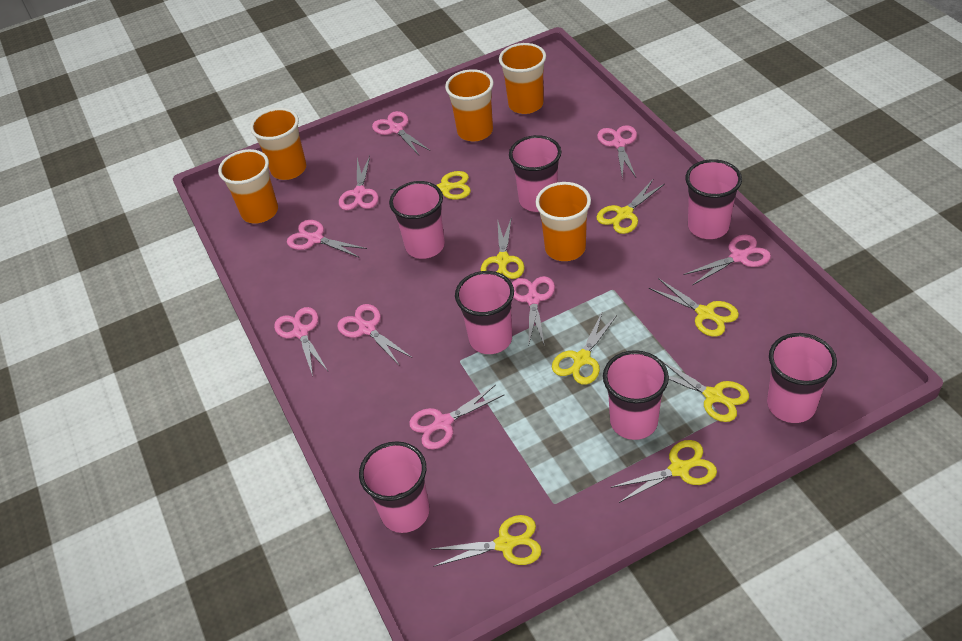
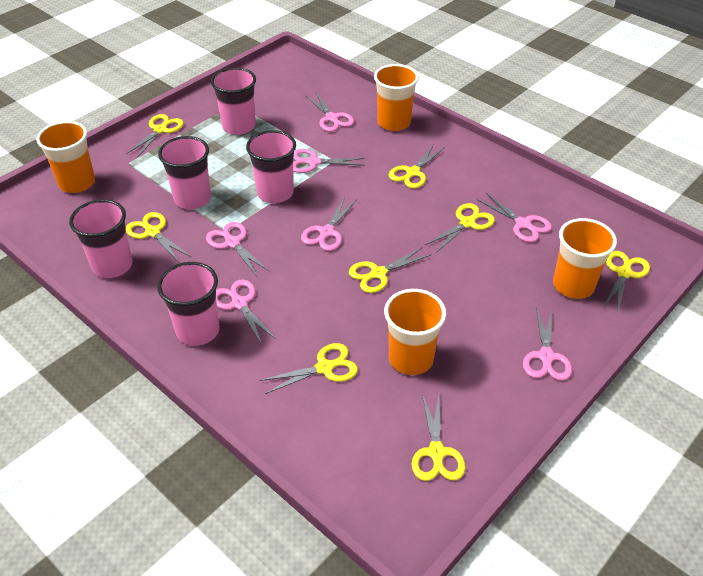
orange cup: [218,149,278,224] [250,108,306,180] [445,69,494,141] [499,43,546,114] [536,182,591,261] = 5 -> [36,121,95,193] [374,64,419,131] [384,289,446,375] [553,218,617,299] = 4
pink cup: [359,441,430,533] [389,181,445,259] [455,271,514,354] [509,135,562,212] [603,350,669,440] [686,159,742,239] [767,333,837,423] = 7 -> [69,199,133,278] [157,262,220,346] [158,136,211,210] [211,68,256,135] [246,130,296,203] = 5
pink scissors: [274,307,328,376] [287,220,367,257] [337,304,411,366] [339,156,379,210] [372,111,430,155] [409,385,505,449] [512,276,555,346] [597,125,637,178] [683,235,771,285] = 9 -> [206,222,270,276] [216,280,276,345] [293,149,365,173] [301,197,356,251] [305,93,354,132] [477,193,552,242] [523,307,572,381] = 7

